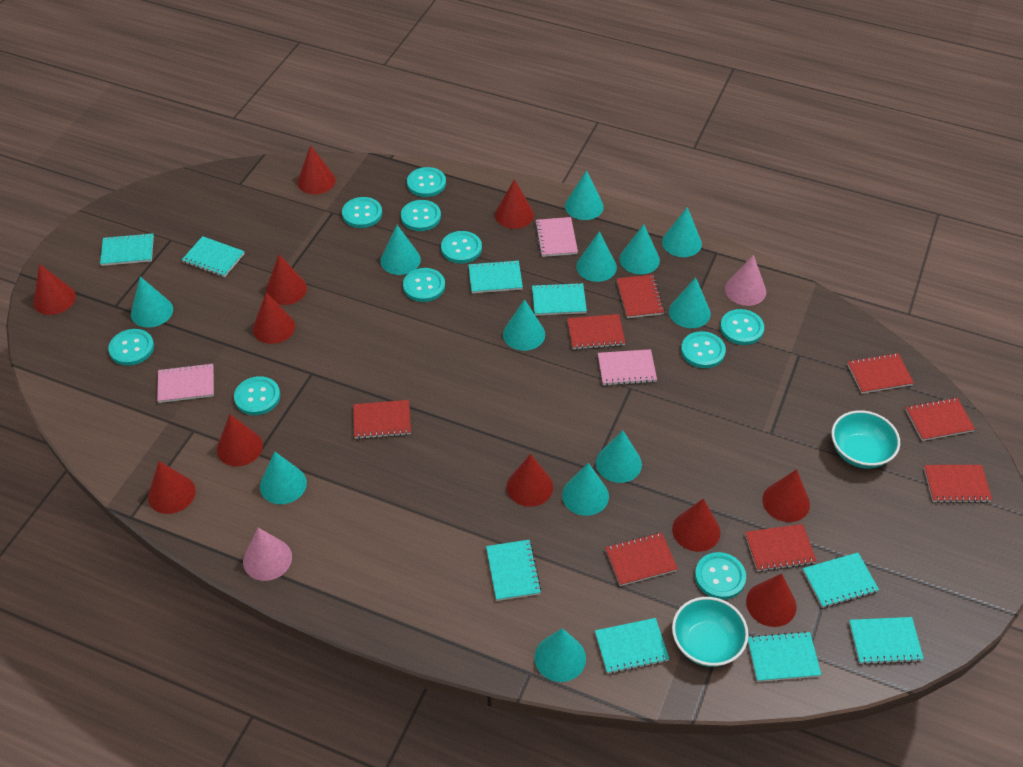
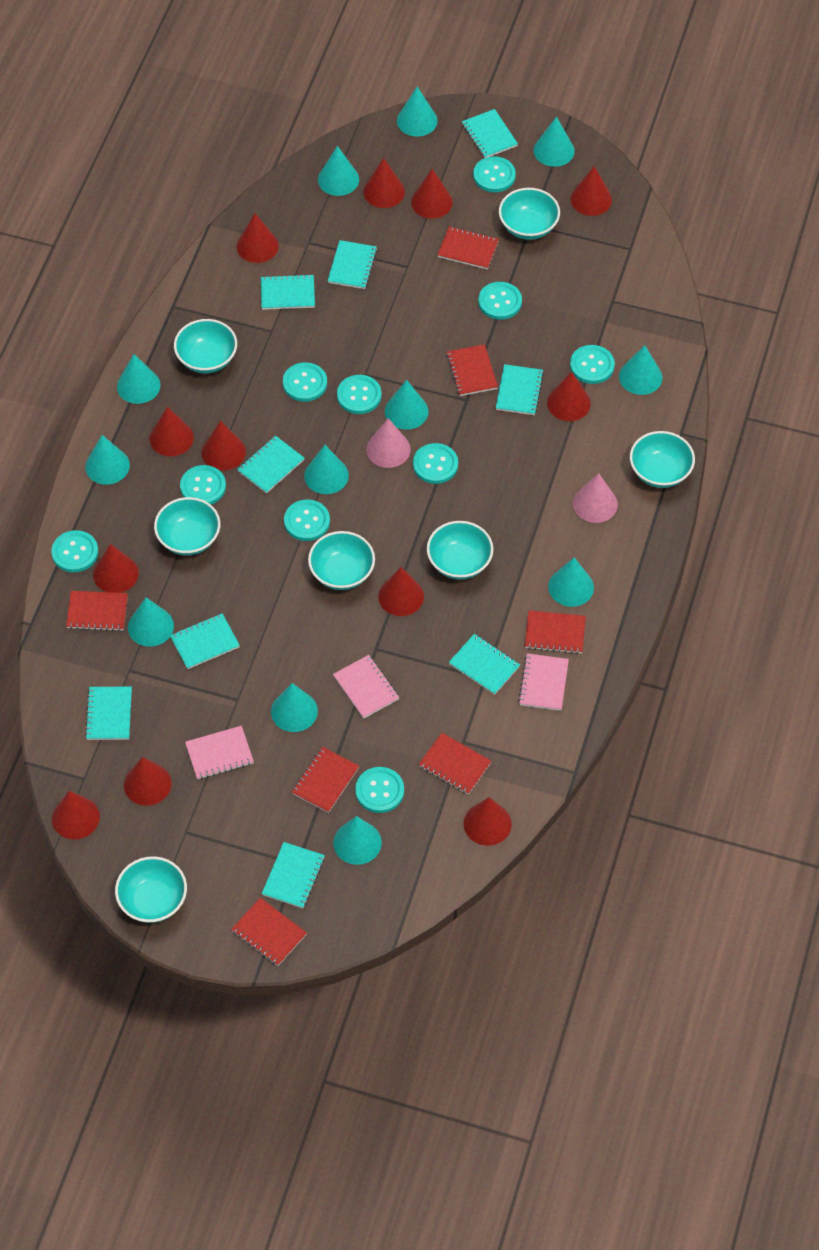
red cone: [33,264,76,315] [148,461,196,514] [217,414,263,466] [253,293,295,344] [266,255,307,305] [297,145,336,194] [495,179,534,229] [507,454,553,507] [672,498,720,552] [746,573,797,627] [762,469,810,522] = 11 -> [52,791,100,840] [93,544,139,593] [124,757,172,806] [150,407,194,456] [202,421,246,470] [237,213,279,263] [363,158,405,208] [378,567,424,616] [411,169,453,219] [463,797,512,846] [547,371,591,421] [570,166,612,216] = 12
red notebook: [353,400,411,439] [567,314,625,350] [605,532,678,586] [617,274,665,318] [745,524,816,572] [847,353,914,394] [905,397,975,441] [924,465,992,503] = 8 -> [66,591,128,631] [231,898,307,966] [292,747,359,813] [419,733,492,795] [438,227,499,270] [446,344,498,396] [525,610,586,654] = 7
turquoise bowl: [672,597,749,667] [831,410,900,468] = 2 -> [115,856,187,923] [154,497,220,555] [174,319,237,373] [308,531,375,590] [427,521,494,580] [499,188,560,240] [630,431,695,488] = 7

